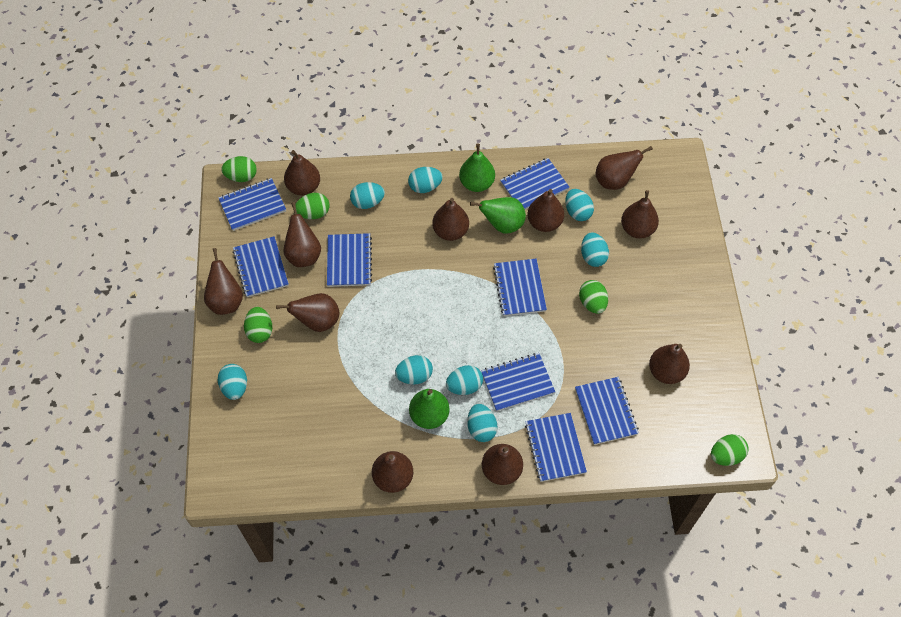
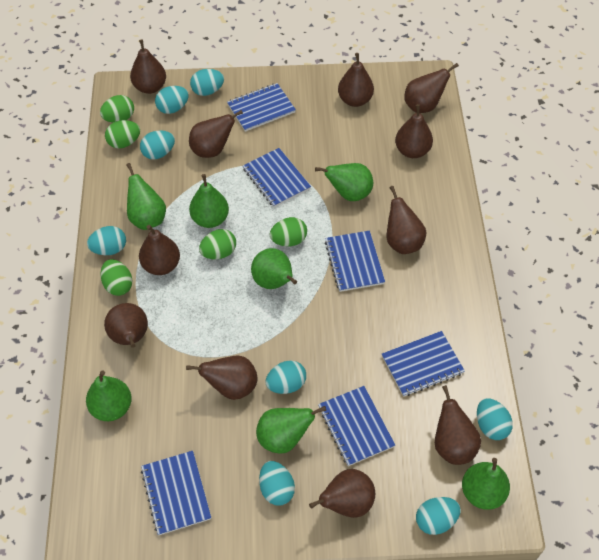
blue notebook: [218,178,286,231] [233,236,289,297] [327,233,372,287] [481,353,555,412] [493,259,547,316] [500,158,570,210] [525,413,587,482] [575,377,639,445] = 8 -> [141,451,211,535] [227,83,296,132] [243,148,311,207] [318,386,395,466] [325,231,385,292] [382,331,465,397] = 6
green pear: [409,389,450,429] [459,144,495,192] [470,197,526,233] = 3 -> [86,370,132,421] [126,163,166,230] [189,174,229,228] [251,248,297,289] [256,406,326,454] [315,163,373,201] [462,458,510,510] = 7

